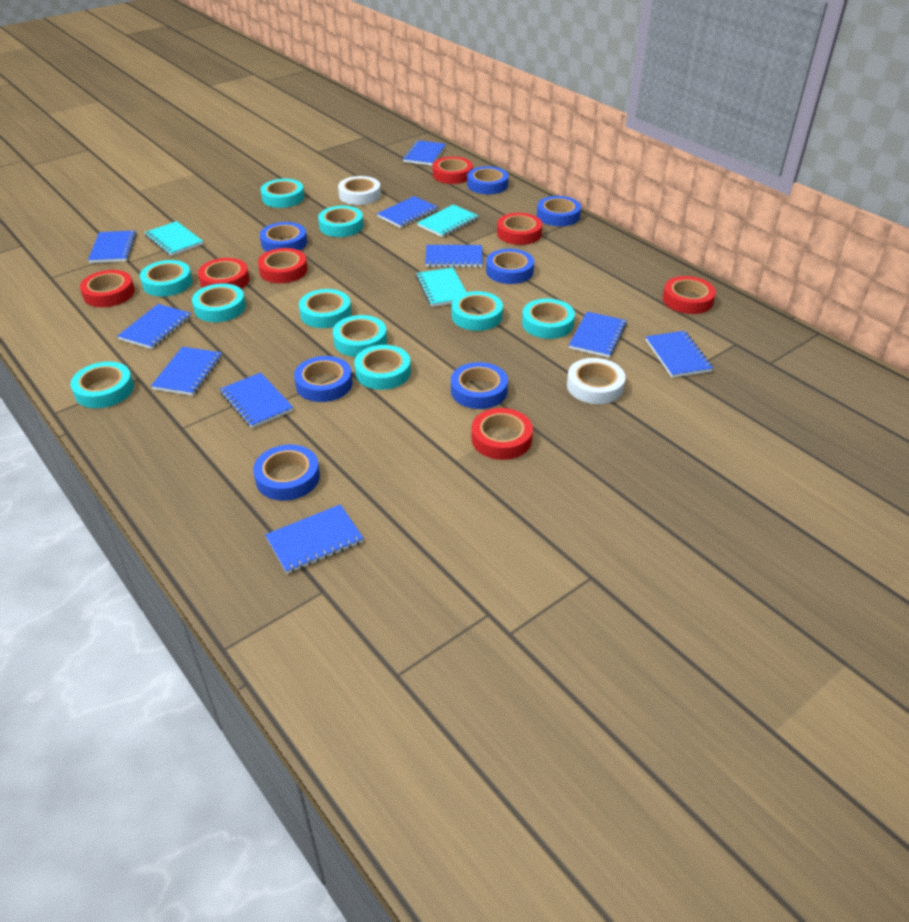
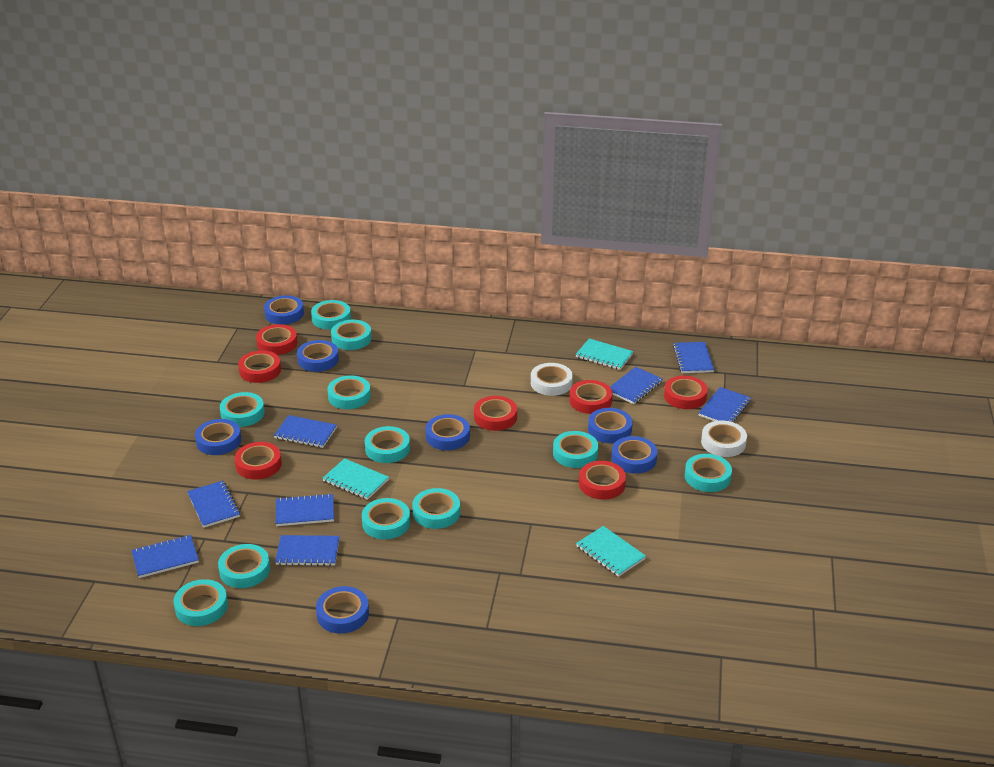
blue notebook: [88,230,137,263] [118,304,191,349] [151,347,222,396] [220,373,293,428] [265,504,364,574] [377,196,438,228] [403,140,446,165] [425,245,483,268] [569,312,627,358] [646,331,713,378] = 10 -> [131,535,199,578] [187,481,240,528] [274,415,337,448] [275,535,340,566] [276,493,334,526] [610,367,663,404] [673,342,714,373] [699,387,751,422] = 8
turquoise tape: [70,362,134,408] [140,260,192,297] [192,283,246,322] [260,179,304,208] [299,289,351,328] [318,206,364,237] [333,315,387,357] [354,345,411,390] [451,291,503,331] [522,298,575,339] = 10 -> [173,579,228,626] [218,544,270,588] [220,392,265,427] [311,300,351,330] [328,375,371,409] [331,320,372,350] [362,498,410,539] [365,426,410,463] [412,488,460,529] [553,431,598,468] [685,454,732,492] = 11

